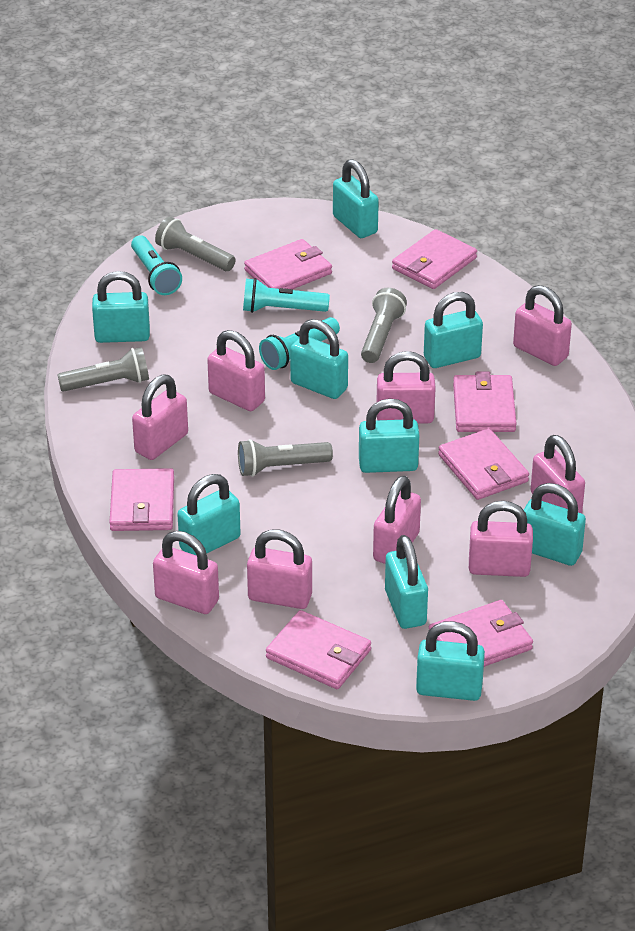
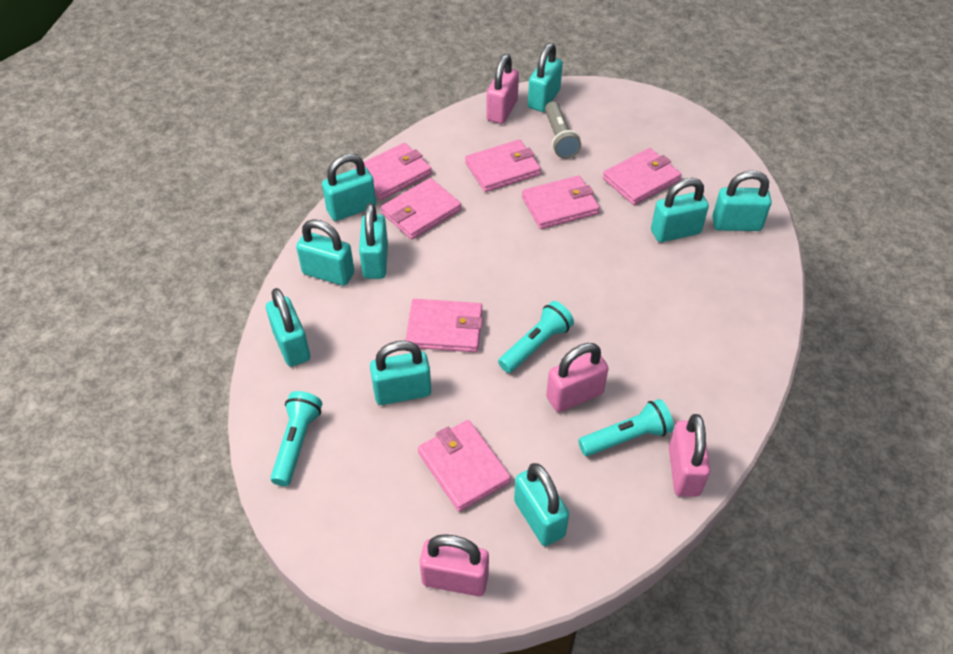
grey flashlight: [58,347,149,392] [155,217,236,271] [238,439,333,477] [361,288,407,363] = 4 -> [545,101,581,158] = 1
pink padlock: [132,375,188,460] [153,531,219,614] [207,330,265,411] [247,530,312,609] [373,476,421,564] [376,351,436,424] [469,501,533,577] [513,285,572,366] [530,435,585,513] = 9 -> [420,534,489,596] [486,54,519,124] [546,343,609,412] [669,414,710,497] = 4

